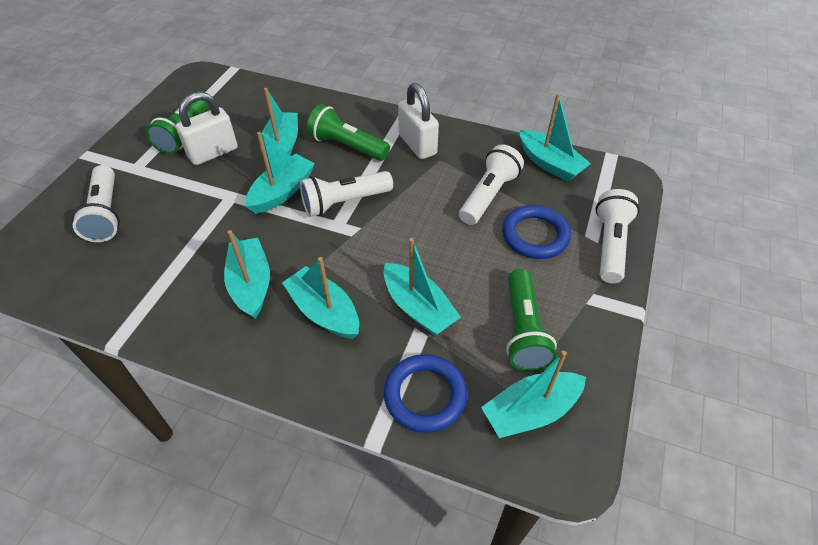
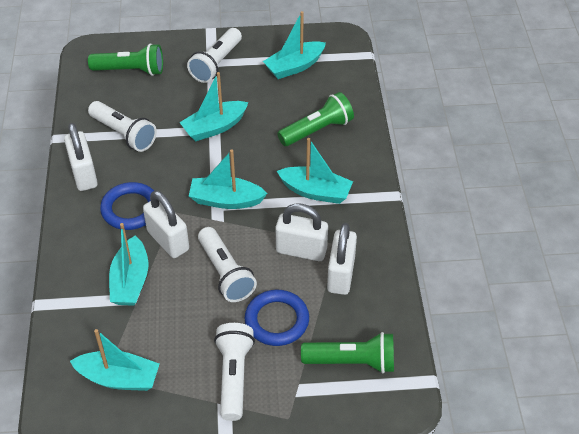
turquoise boat: [224,230,270,319] [245,132,315,214] [260,88,298,163] [282,257,359,339] [383,238,461,336] [481,351,586,438] [520,93,591,182] = 7 -> [70,329,159,391] [109,223,148,306] [179,72,248,141] [189,150,267,209] [263,11,326,79] [277,138,353,204] = 6
white padlock: [176,92,238,165] [398,83,439,159] = 2 -> [64,123,98,191] [143,190,189,258] [276,203,328,261] [327,223,357,295] = 4

